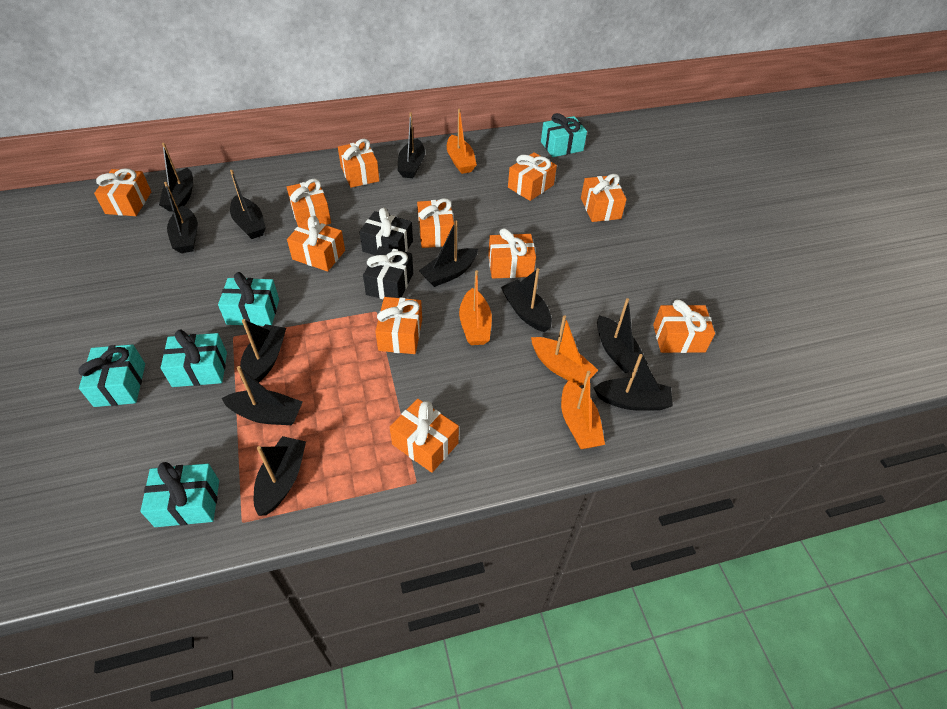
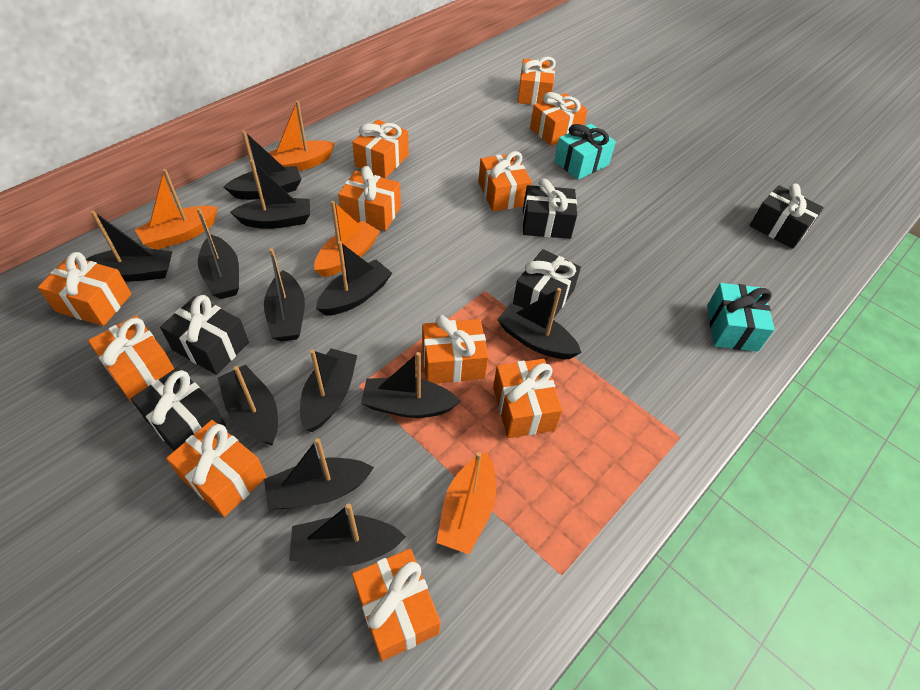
black boat: [159,143,193,211] [164,182,198,253] [222,366,303,425] [230,170,266,239] [240,319,286,384] [254,436,306,516] [398,113,425,178] [419,221,478,287] [501,268,552,332] [593,354,673,411] [597,298,648,373] = 11 -> [86,210,173,282] [197,208,239,299] [218,365,278,445] [224,130,302,200] [230,159,310,229] [264,248,305,342] [264,438,374,509] [289,504,406,566] [300,349,357,432] [316,241,392,316] [361,352,460,418] [497,288,582,359] = 12
black gift: [359,208,413,255] [363,246,413,299] = 2 -> [131,367,226,451] [160,295,249,375] [513,249,581,318] [522,179,577,239] [750,184,824,249] = 5
turquoise gift: [78,344,145,407] [140,462,219,527] [161,330,227,387] [218,272,279,326] [541,113,587,157] = 5 -> [554,124,616,180] [707,283,775,352] = 2

